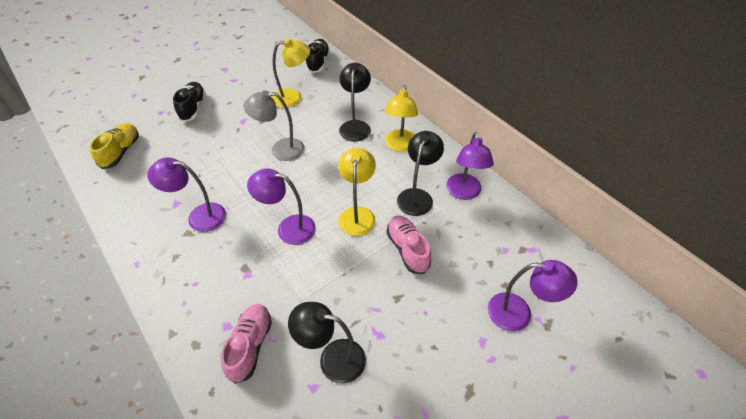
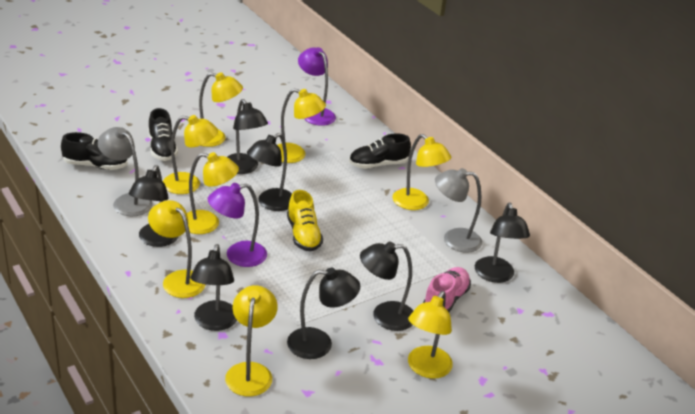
black lamp: [288,302,366,384] [339,63,371,142] [397,131,444,216] = 3 -> [129,165,179,247] [190,244,237,331] [227,99,268,174] [247,133,292,211] [287,268,360,359] [360,241,413,331] [475,203,530,283] = 7
black shoe: [173,82,206,122] [306,39,330,73] = 2 -> [61,132,128,170] [148,108,178,161] [349,133,411,169] = 3
grey lamp: [244,90,304,161] = 1 -> [98,127,153,216] [435,168,482,253] = 2
pink shoe: [221,304,272,384] [387,215,431,274] = 2 -> [423,267,471,312] = 1
purple lamp: [147,157,226,232] [247,168,316,245] [446,132,494,200] [488,260,578,331] = 4 -> [208,183,267,267] [298,47,336,126] = 2
yellow lamp: [272,38,310,108] [338,148,376,236] [385,85,418,152] = 3 -> [148,200,206,298] [163,115,218,194] [187,152,239,234] [199,72,243,147] [225,285,278,397] [277,88,326,163] [392,134,451,210] [408,291,453,379] = 8

